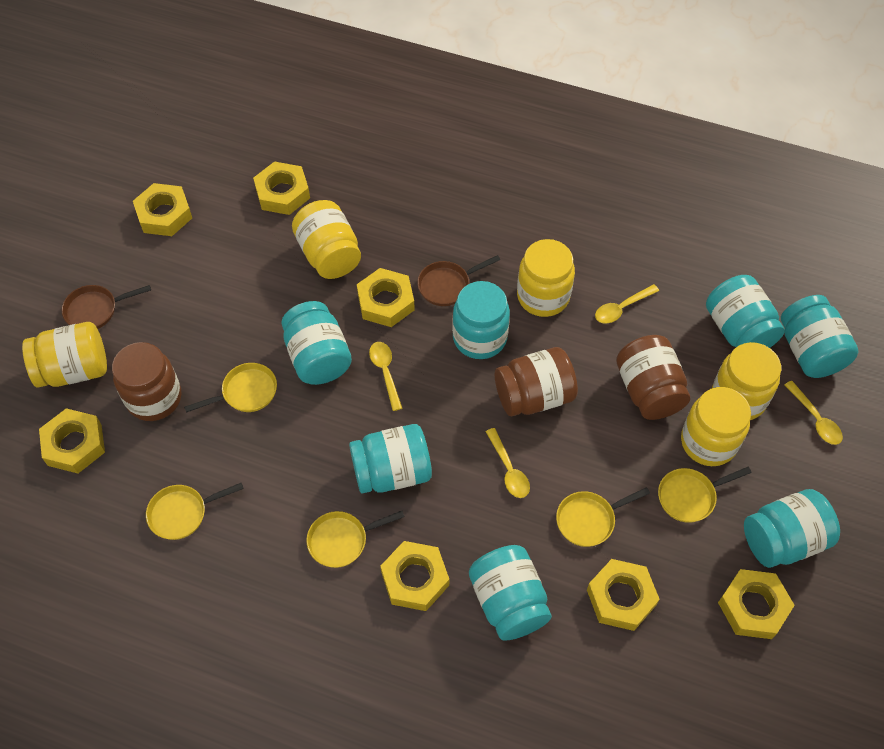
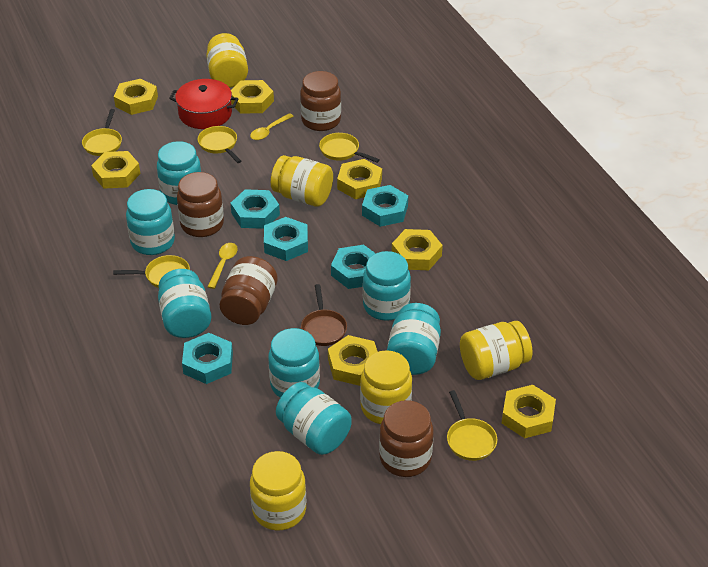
brown jar: [112,342,182,421] [495,347,578,416] [616,335,690,420] = 3 -> [177,172,224,237] [220,256,278,325] [300,71,341,131] [379,400,434,477] = 4
brown pan: [62,285,151,329] [417,255,500,306] = 2 -> [301,284,347,346] = 1
red pot: none = 0 -> [169,79,238,129] = 1
turquoise nut: none = 0 -> [182,333,233,384] [231,189,280,229] [264,217,308,261] [331,245,376,289] [362,185,408,227] = 5
yellow spoon: [369,342,402,411] [486,428,530,498] [595,284,659,324] [785,381,843,445] = 4 -> [207,243,238,289] [250,113,294,140] = 2

